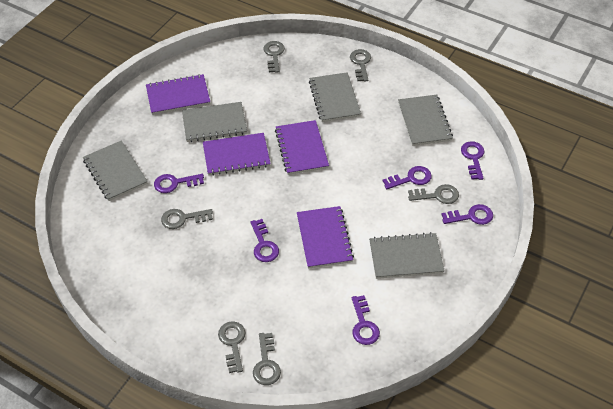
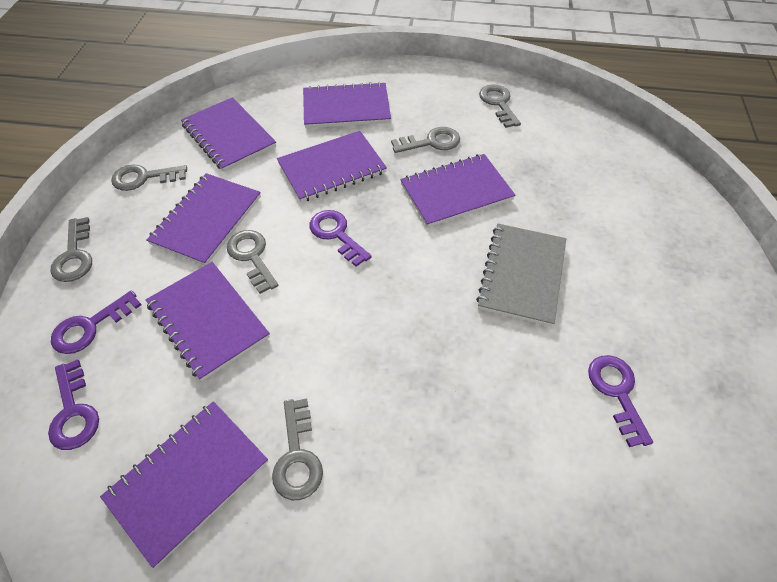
grey notebook: [83,141,148,201] [182,102,247,142] [309,72,361,122] [369,232,445,279] [398,95,453,146] = 5 -> [476,224,566,327] = 1
purple key: [154,174,204,193] [250,219,279,262] [351,295,380,345] [383,166,432,189] [441,204,493,225] [461,141,484,180] = 6 -> [48,359,99,450] [51,290,141,354] [309,210,372,267] [588,355,653,447] = 4
purple notebook: [146,74,210,115] [203,133,271,176] [275,120,329,175] [297,206,354,269] = 4 -> [100,401,268,568] [146,173,261,265] [146,262,270,381] [181,97,276,172] [277,131,387,202] [303,82,391,128] [400,154,516,227] = 7

